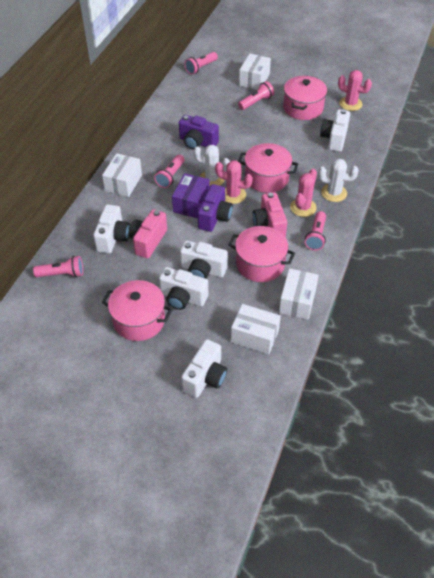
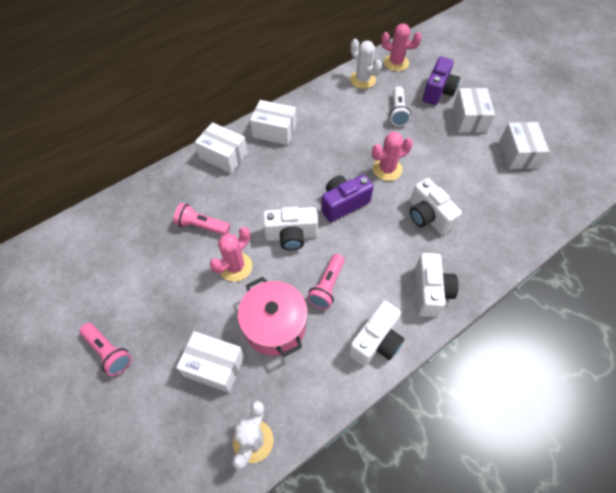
pink camera: [128,209,167,259] [252,192,287,237] = 2 -> none = 0
pink flashlight: [33,256,83,277] [154,154,184,188] [185,52,218,75] [238,81,274,110] [305,211,326,251] = 5 -> [79,323,132,376] [174,203,230,235] [307,254,344,309] = 3
pink pot: [102,280,173,341] [228,226,295,282] [238,143,298,193] [283,76,327,120] = 4 -> [237,277,308,357] = 1
purple box: [172,173,210,218] = 1 -> none = 0
white box: [102,153,142,197] [231,304,281,354] [239,54,271,90] [279,268,319,320] = 4 -> [176,331,244,393] [195,122,248,173] [250,100,296,145] [453,88,495,133] [500,122,550,169] = 5
white camera: [93,204,130,253] [159,267,208,310] [180,240,228,279] [181,339,227,398] [320,109,350,152] = 5 -> [263,207,318,251] [349,301,404,366] [410,178,462,235] [415,253,459,317] = 4
white flashlight: none = 0 -> [389,86,411,126] = 1

